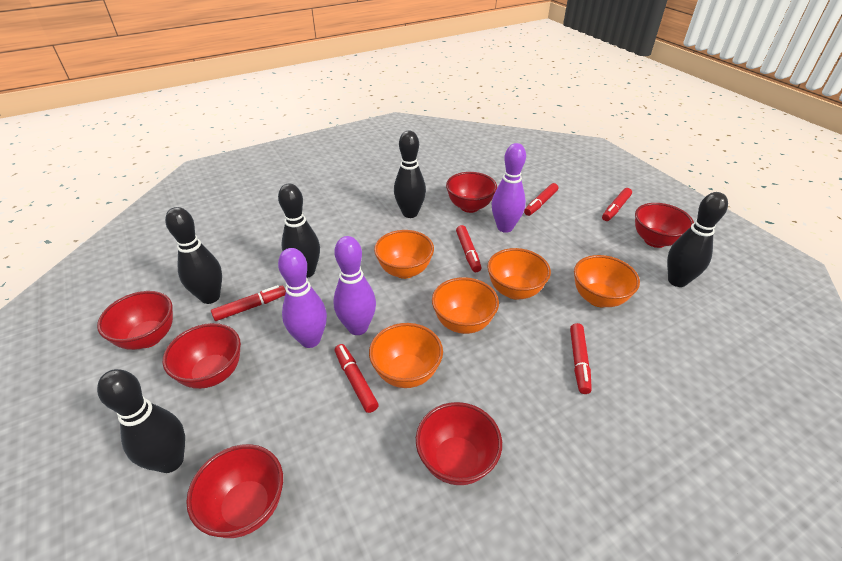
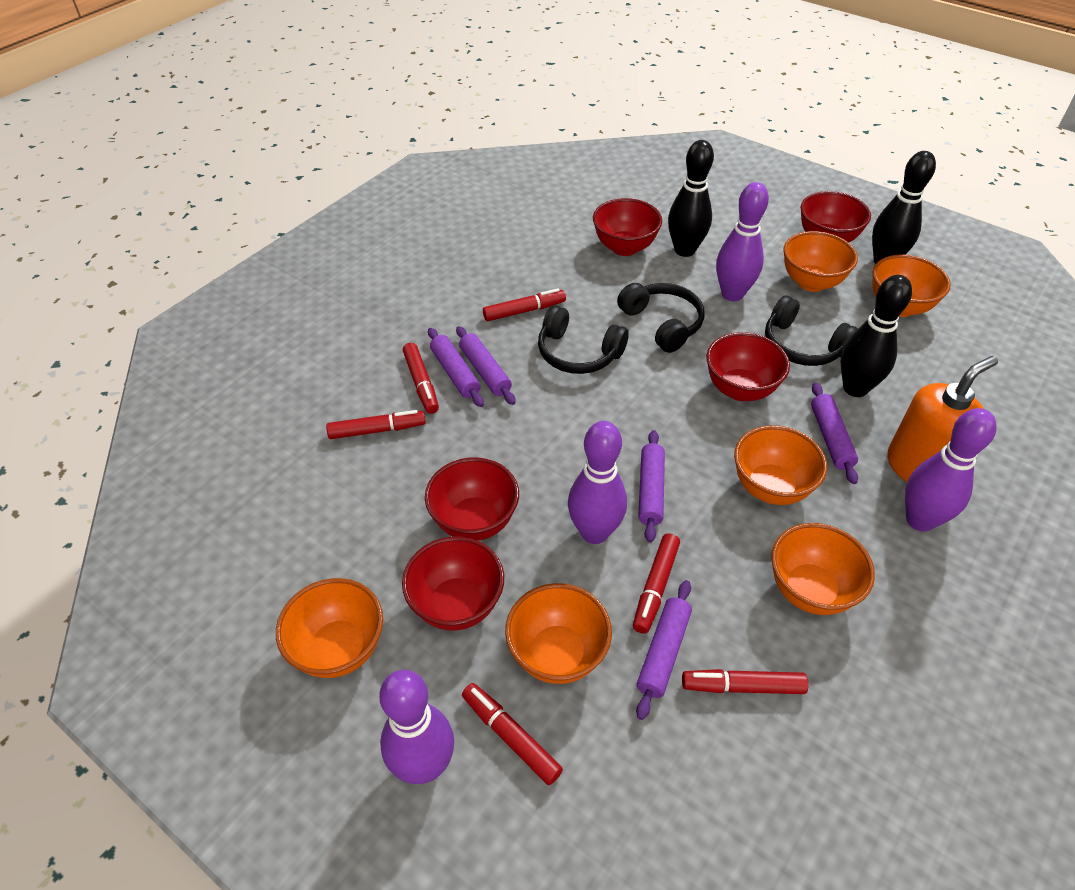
black bowling pin: [97,369,185,473] [165,207,222,304] [278,184,320,278] [394,131,426,218] [667,192,728,287] = 5 -> [668,140,714,257] [840,275,912,397] [872,151,936,264] = 3
black headphones: none = 0 -> [538,305,629,374] [617,283,705,353] [765,296,858,366] = 3
orange bowl: [369,323,443,388] [374,230,434,279] [432,277,499,334] [487,248,551,300] [574,255,640,307] = 5 -> [276,578,383,678] [505,583,612,684] [734,425,827,505] [771,523,875,615] [783,231,858,292] [873,255,951,317] = 6
orange soap dispenser: none = 0 -> [888,356,998,482] = 1
purple bowling pin: [278,248,327,348] [333,236,376,335] [492,143,526,233] = 3 -> [379,670,454,784] [568,421,627,544] [716,182,769,301] [905,408,997,532] = 4
purple rolling pin: none = 0 -> [428,328,484,407] [456,326,516,405] [636,580,692,720] [638,430,665,543] [811,382,858,484] = 5
red bowl: [97,291,173,350] [163,323,241,389] [186,444,283,538] [416,402,502,485] [446,172,497,213] [635,203,694,248] = 6 -> [402,537,504,631] [425,457,519,541] [593,198,662,256] [706,332,790,401] [801,191,871,243] = 5

